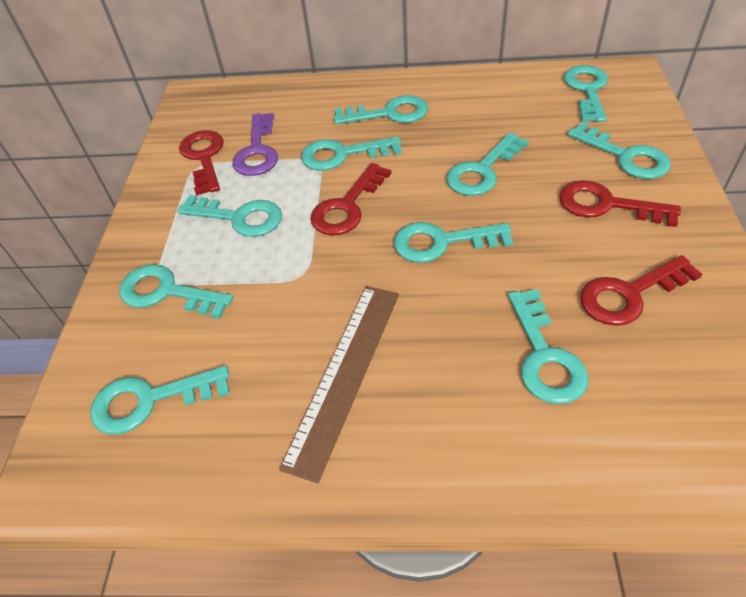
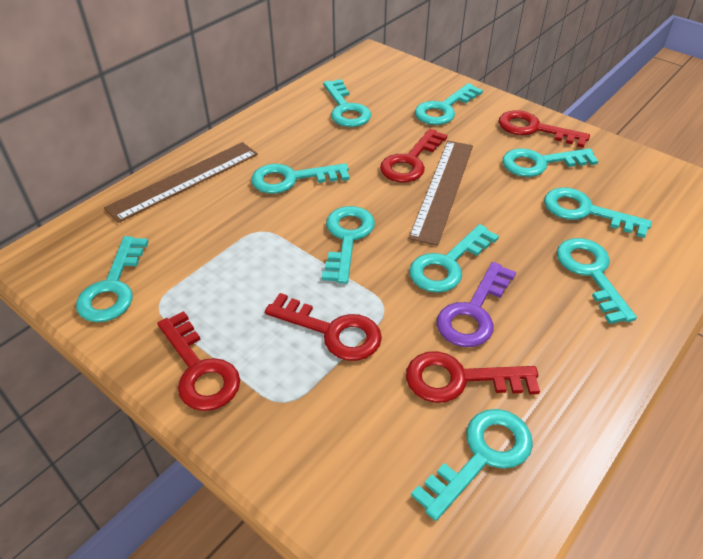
brown ruler: [279,286,399,483] = 1 -> [104,142,258,223] [408,141,473,246] = 2
red key: [179,130,224,195] [310,163,391,235] [559,180,681,227] [580,255,702,326] = 4 -> [157,311,240,411] [265,293,382,361] [380,129,447,182] [406,351,540,403] [499,110,590,148] = 5

